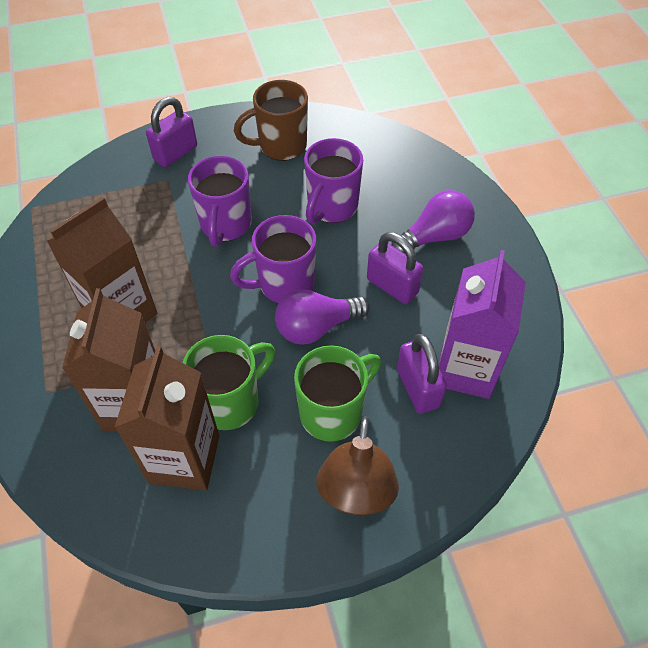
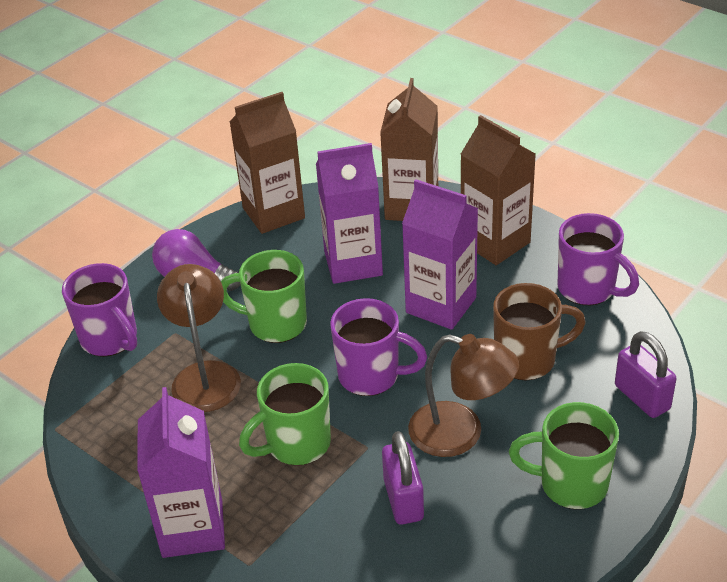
brown lamp: [316,416,399,515] = 1 -> [157,264,241,412] [408,334,519,457] = 2
green mug: [183,335,275,430] [294,345,381,442] = 2 -> [221,250,307,343] [239,363,331,465] [509,402,619,509] = 3
purple carton: [439,250,526,399] = 1 -> [137,387,225,558] [316,143,383,284] [402,179,478,330] = 3
purple light bulb: [275,289,370,345] [391,190,475,254] = 2 -> [152,229,241,291] = 1
purple padlock: [146,97,197,167] [367,232,423,304] [397,334,447,414] = 3 -> [382,431,424,525] [615,331,677,418] = 2

